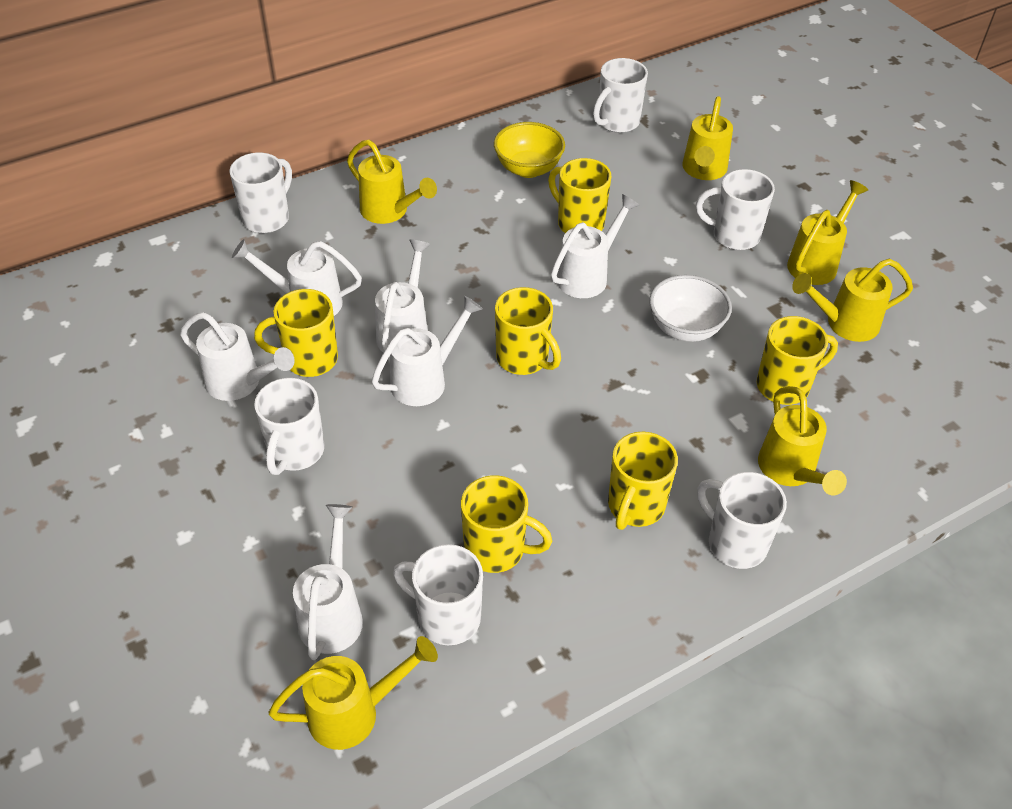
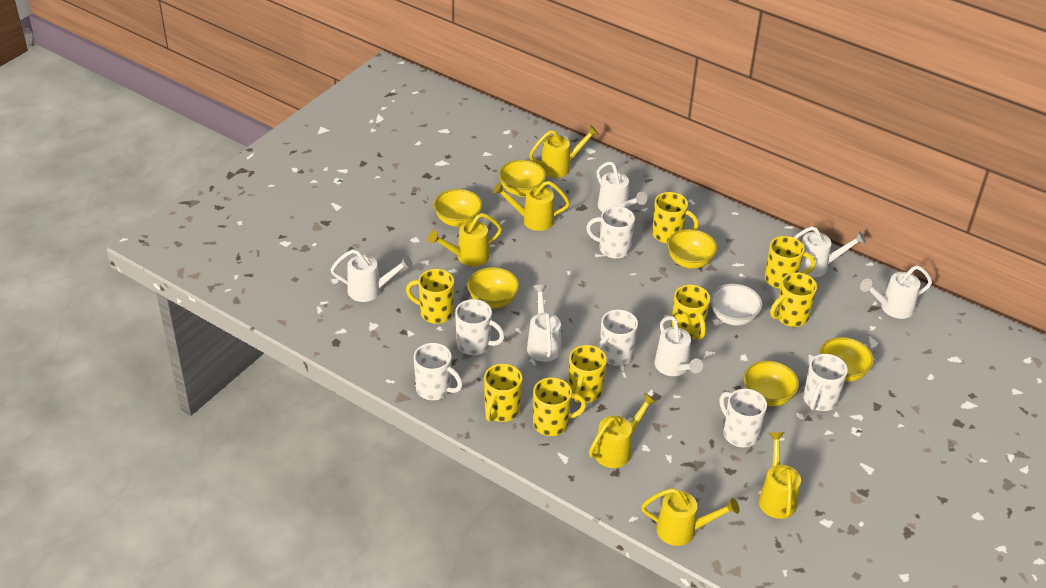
yellow bowl: [494,122,565,178] = 1 -> [434,189,482,227] [467,267,519,309] [499,160,546,197] [667,229,717,269] [744,361,799,407] [819,337,874,382] = 6
yellow mug: [254,289,338,377] [461,475,552,573] [495,287,561,375] [548,158,611,233] [608,432,678,530] [757,316,838,405] = 6 -> [406,269,454,324] [484,364,523,422] [533,377,587,436] [568,345,607,403] [652,192,699,243] [671,285,710,340] [765,236,815,289] [770,272,817,327] = 8

